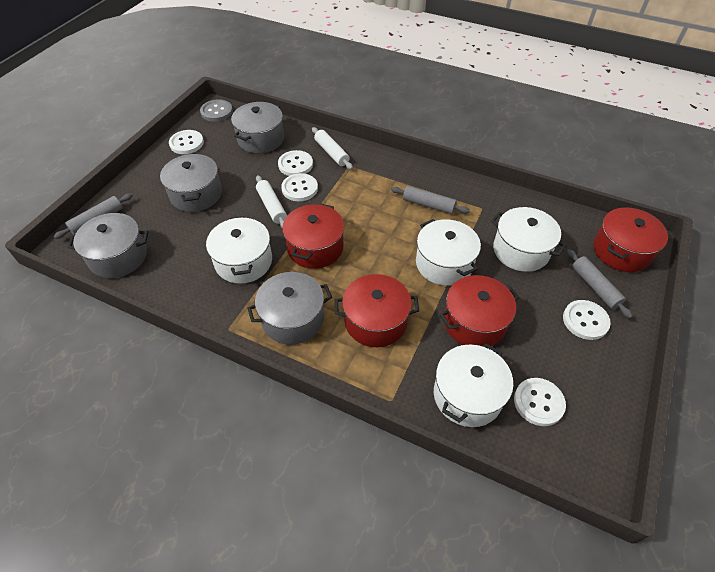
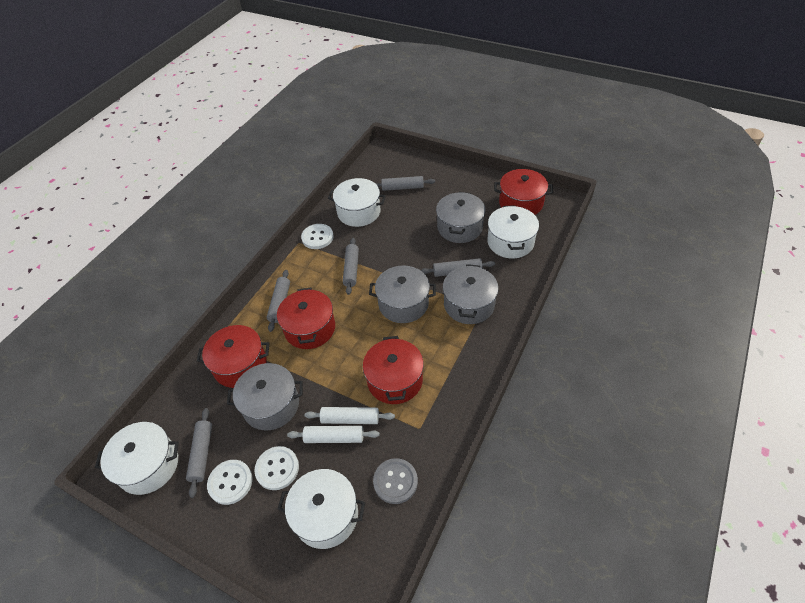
grey rolling pin: [54,193,133,239] [391,186,470,214] [567,249,633,318] = 3 -> [186,408,212,498] [267,270,290,332] [343,238,359,295] [375,176,435,191] [421,258,495,277] = 5
white button: [169,130,204,154] [278,150,313,176] [281,173,318,201] [514,378,566,426] [563,300,611,340] = 5 -> [207,460,253,505] [255,446,299,490] [301,224,334,249] = 3

